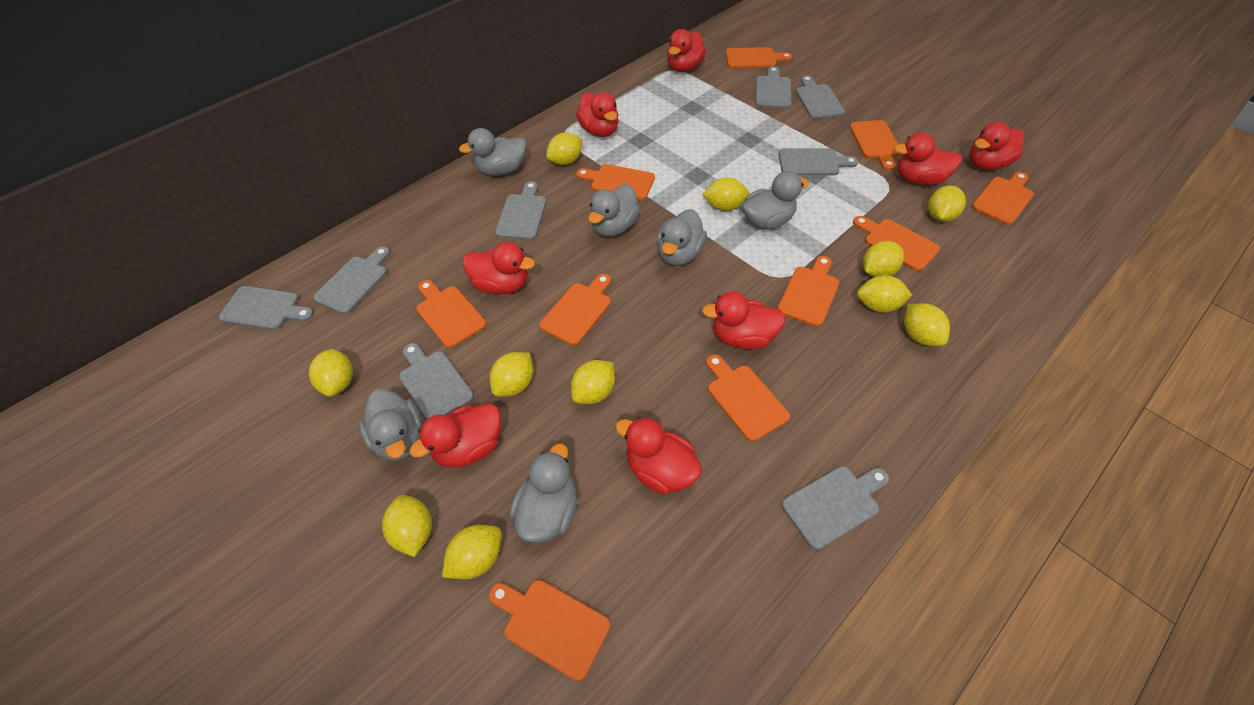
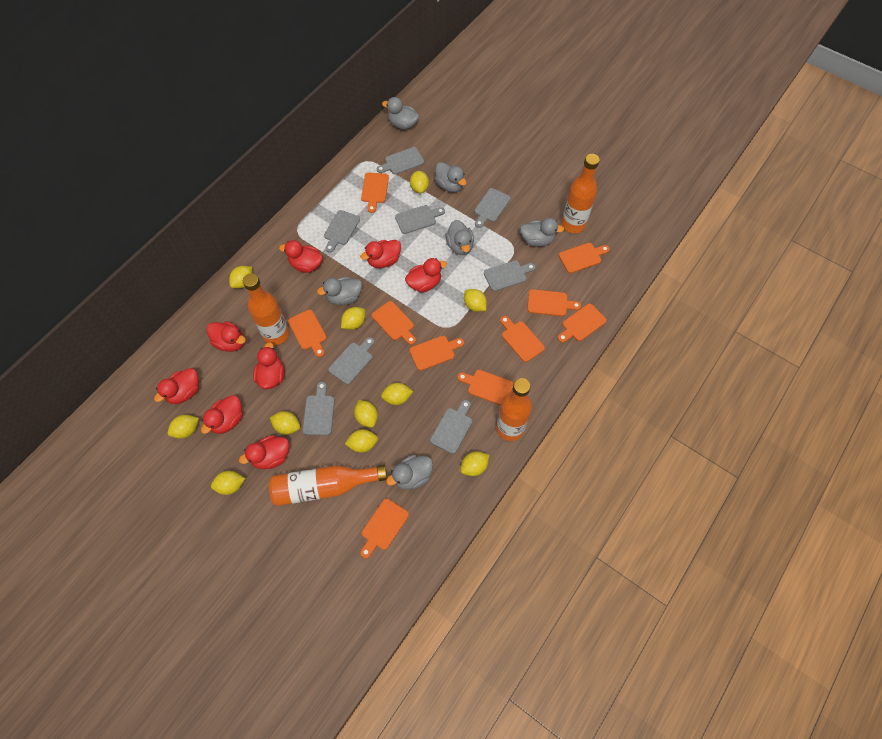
orange bottle: none = 0 -> [243,273,289,345] [269,465,387,506] [496,378,532,441] [561,154,600,233] = 4

